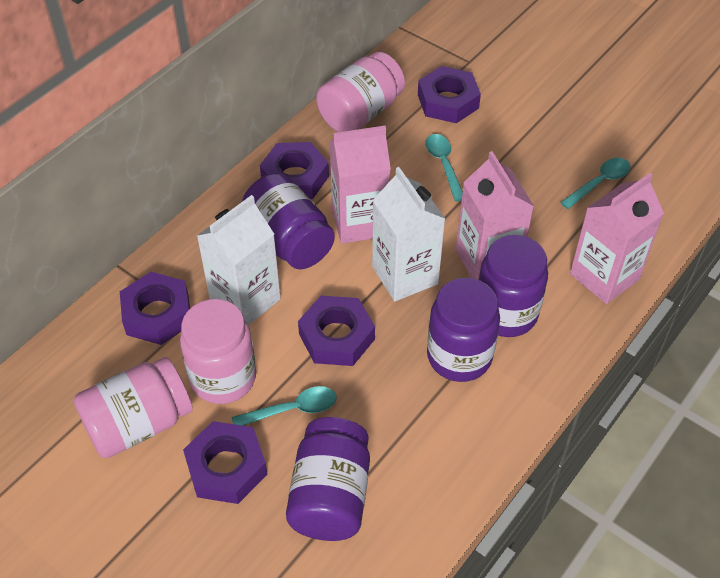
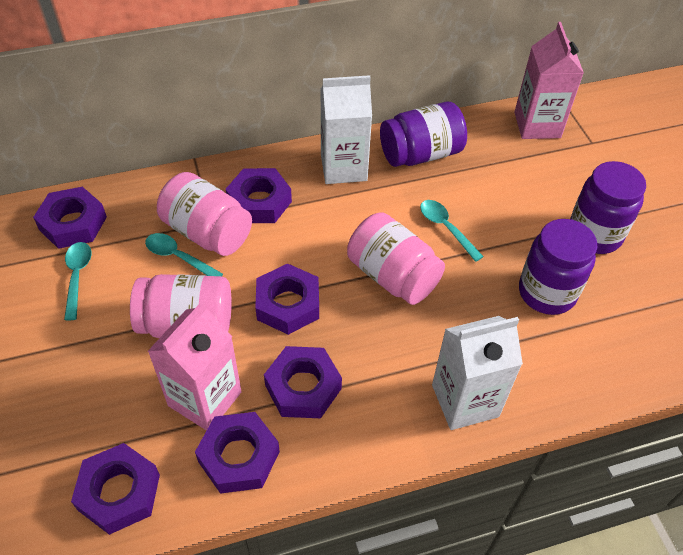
pink carton: [330,126,391,244] [456,151,534,280] [570,173,664,304] = 3 -> [148,300,242,431] [514,22,584,139] = 2
purple jar: [242,173,335,269] [286,417,370,541] [427,278,500,382] [478,235,548,337] = 4 -> [380,102,467,167] [519,219,597,315] [570,161,646,254] = 3
purple nut: [120,272,190,345] [183,421,267,504] [260,142,329,199] [298,296,375,366] [418,66,481,123] = 5 -> [33,187,107,249] [71,443,160,535] [195,412,280,494] [226,168,292,223] [255,263,319,335] [264,346,342,418] = 6

